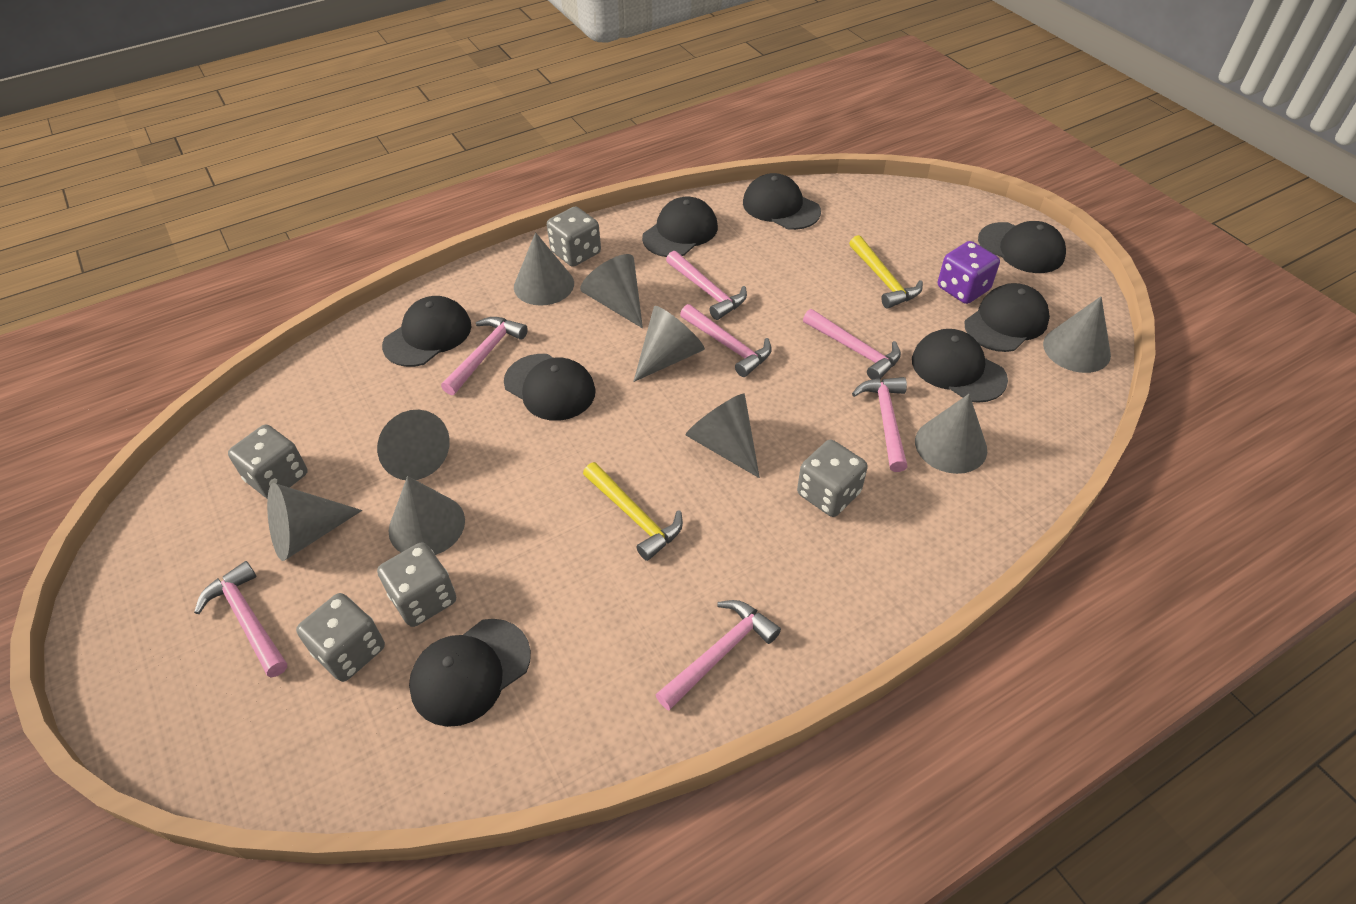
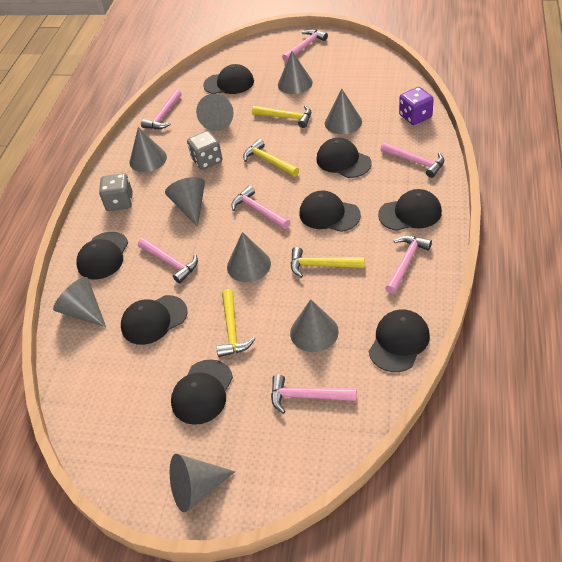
grey dice: [228,425,308,498] [296,593,385,682] [377,542,456,627] [547,206,601,267] [797,440,868,517] = 5 -> [99,173,133,211] [187,131,222,170] = 2
yellow hammer: [583,462,683,561] [849,235,923,309] = 2 -> [216,289,255,357] [243,139,299,177] [252,105,311,128] [291,247,365,278] = 4

